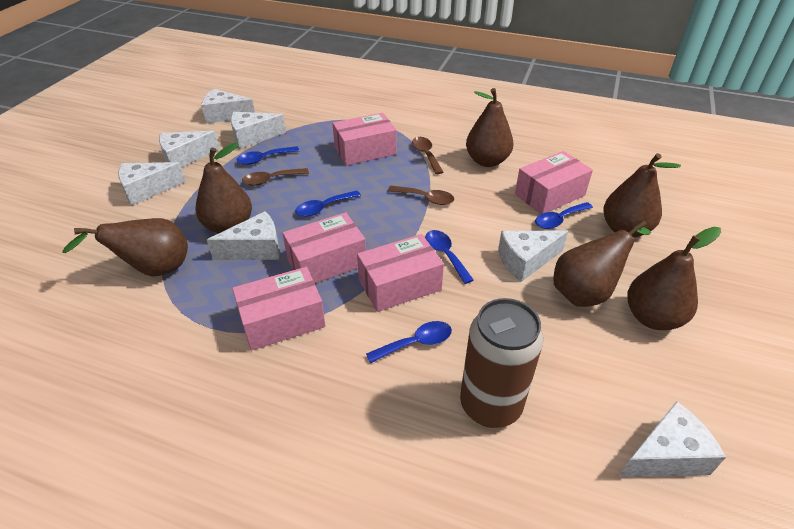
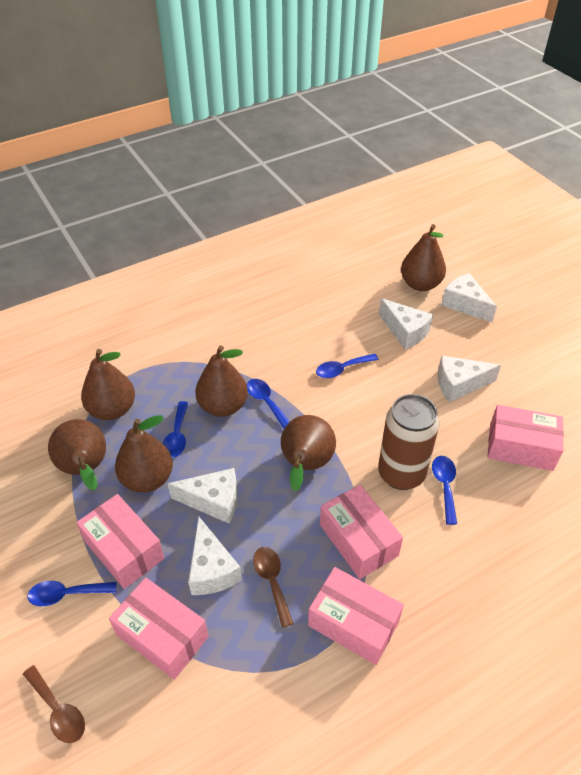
brown spoon: [242,168,309,186] [388,186,454,205] [412,137,443,174] = 3 -> [23,665,85,743] [253,547,294,628] = 2
white cheese: [118,162,186,206] [159,131,220,167] [201,89,255,123] [207,211,280,260] [231,112,286,149] [498,231,568,282] [619,401,726,477] = 7 -> [168,468,237,523] [188,517,242,595] [379,298,433,349] [438,355,501,402] [441,273,497,322] = 5

